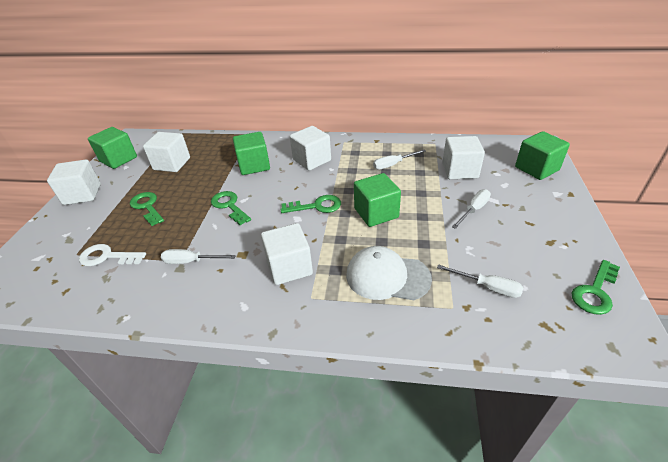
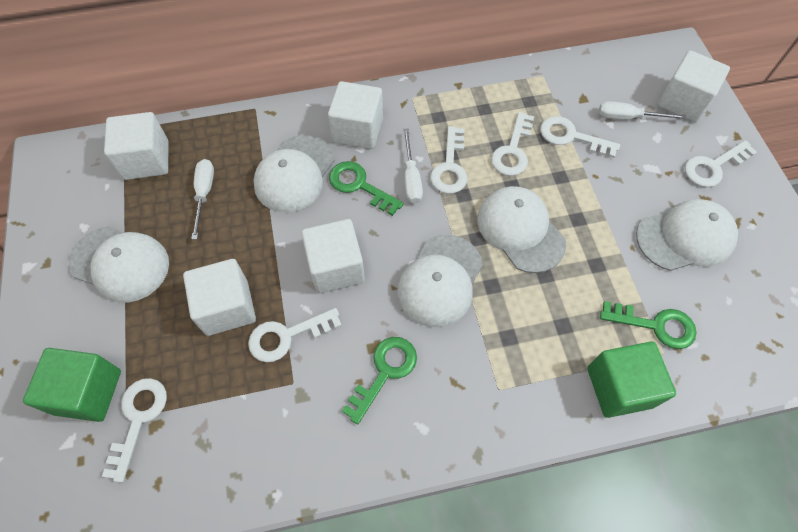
green cube: [88,127,137,169] [233,132,270,175] [354,173,401,227] [515,131,570,180] = 4 -> [23,348,121,422] [587,341,676,418] = 2
green key: [130,192,164,226] [211,191,251,225] [280,195,341,213] [572,260,620,315] = 4 -> [329,161,404,216] [342,337,417,425] [600,301,697,349] = 3
white cap: [346,246,432,300] = 1 -> [69,226,169,303] [253,135,335,212] [397,235,483,327] [477,186,566,273] [636,199,738,271] = 5
white key: [79,244,146,266] = 1 -> [102,378,167,483] [248,308,342,362] [430,126,467,194] [491,112,534,176] [540,116,620,158] [685,140,757,187] = 6
white screwdriver: [161,249,236,264] [373,150,426,170] [437,264,523,298] [452,189,491,229] = 4 -> [191,159,214,240] [403,128,423,204] [599,101,686,120] = 3

